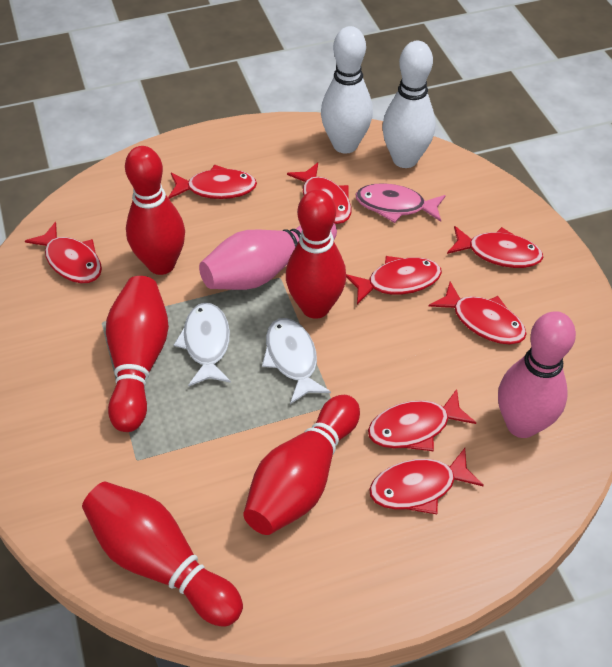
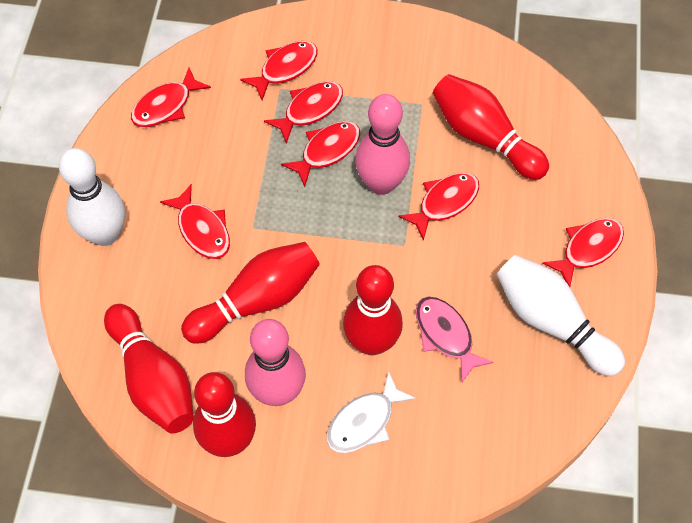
red fish: [25,222,102,283] [168,164,257,199] [287,162,352,224] [346,256,442,304] [368,389,476,451] [369,448,484,514] [429,282,527,345] [447,226,543,268] = 8 -> [131,68,211,127] [160,184,230,259] [240,41,317,100] [264,81,343,144] [281,121,360,187] [398,172,479,241] [542,218,624,287] = 7
white fish: [174,303,231,387] [262,318,331,404] = 2 -> [327,371,416,453] = 1

